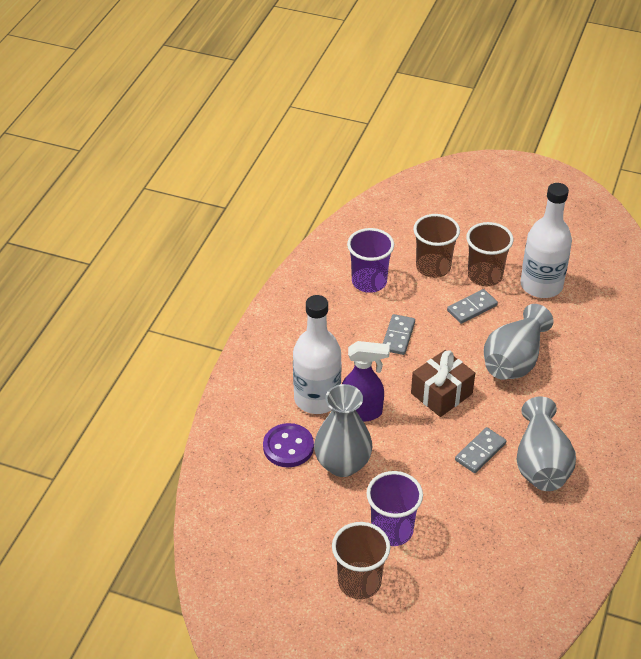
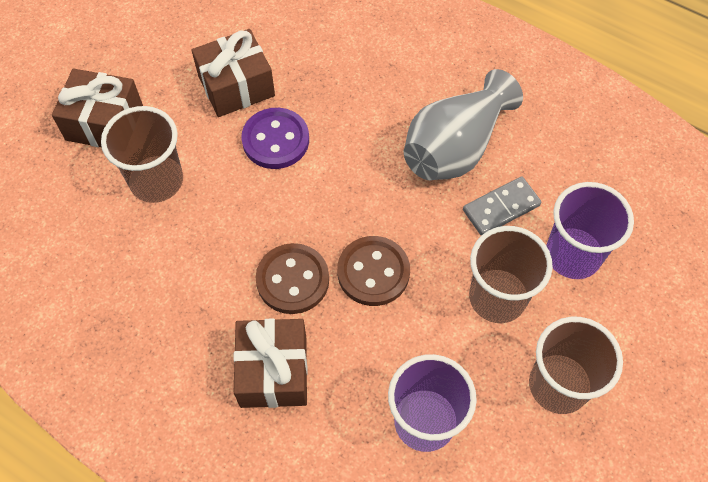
brown button: none = 0 -> [256,243,329,314] [337,236,410,306] = 2
brown gift: [411,350,475,417] = 1 -> [52,69,143,147] [192,29,275,117] [233,319,308,408] = 3
grey domino: [383,314,415,355] [447,289,498,324] [455,427,506,473] = 3 -> [463,176,541,235] = 1
grey vase: [314,384,373,477] [484,304,553,380] [516,397,576,491] = 3 -> [404,69,523,180] = 1
purple spray bottle: [342,341,390,422] = 1 -> none = 0
white bottle: [293,295,342,414] [520,183,572,298] = 2 -> none = 0

